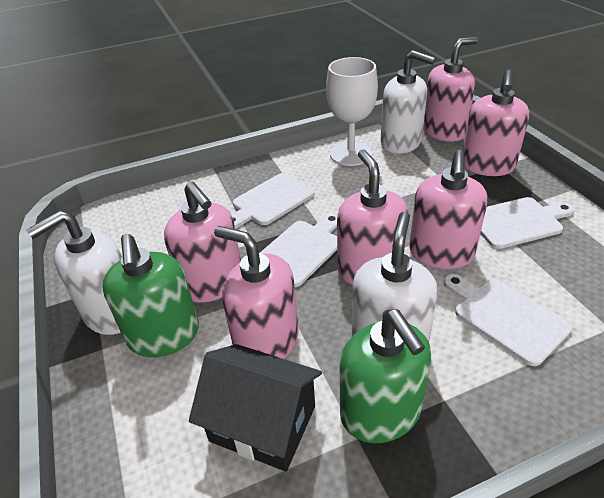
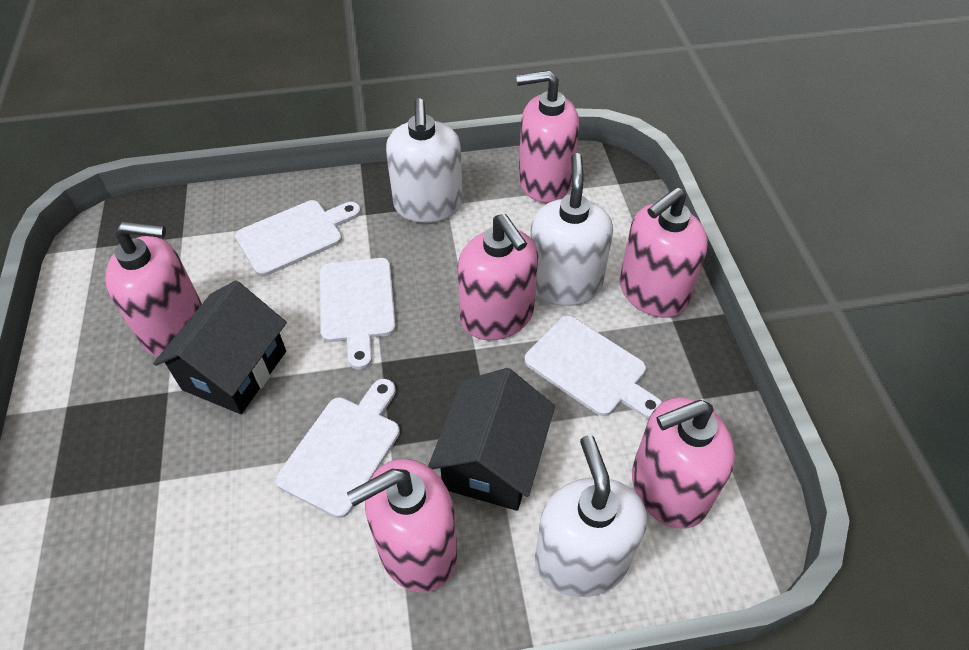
black house: [189,344,322,472] = 1 -> [153,281,287,414] [428,368,555,511] = 2
green soap dispenser: [102,234,199,357] [340,309,431,443] = 2 -> none = 0
white goblet: [326,57,378,166] = 1 -> none = 0

